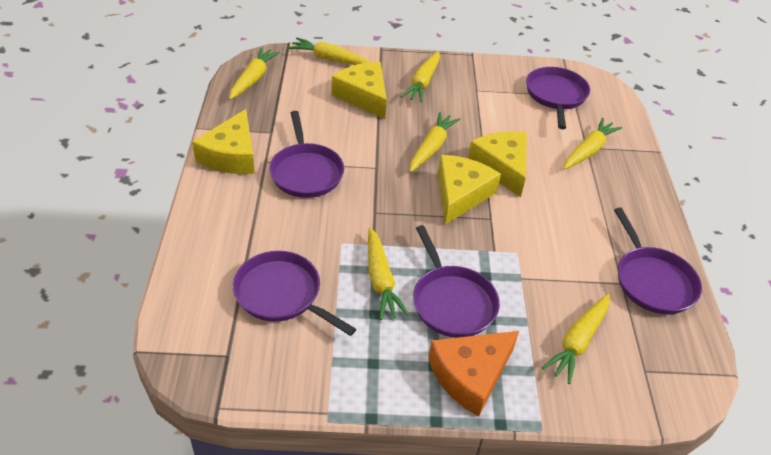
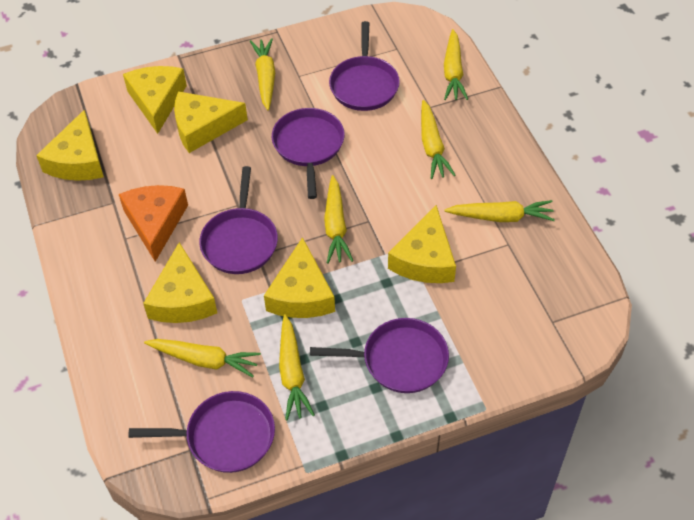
yellow cheese: [192,109,255,174] [332,62,387,119] [438,155,501,225] [468,131,527,197] = 4 -> [36,109,104,181] [123,66,187,134] [143,242,217,323] [174,91,248,153] [264,237,335,318] [388,205,456,283] = 6

